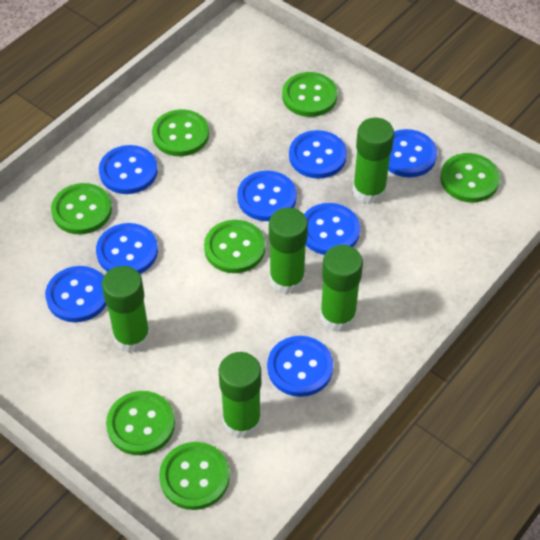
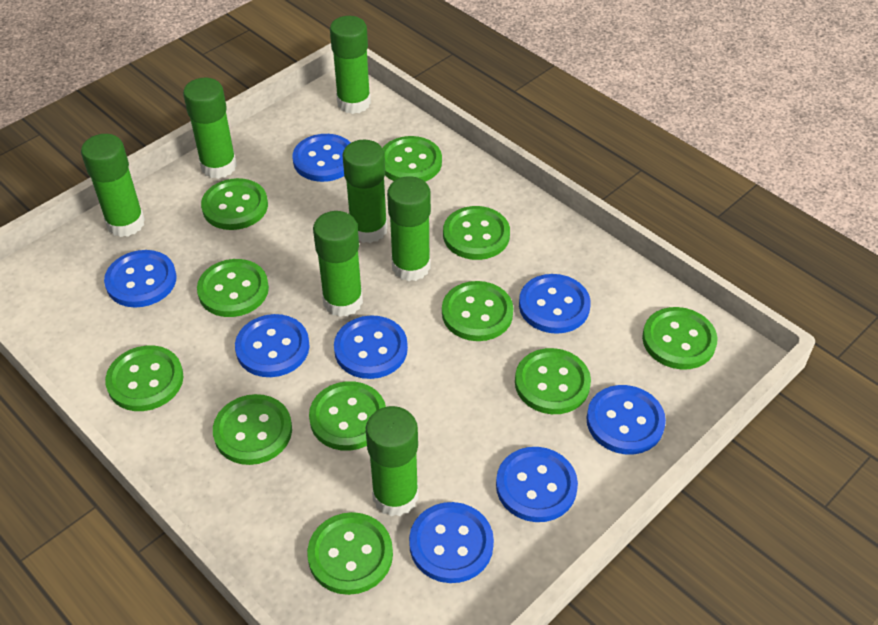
green button: [51,183,112,234] [106,391,175,455] [152,109,209,156] [159,442,230,510] [204,220,265,273] [282,72,338,117] [440,153,500,203] = 7 -> [105,345,183,411] [197,259,269,317] [201,178,268,230] [213,394,292,465] [307,512,393,595] [309,381,386,451] [382,136,442,182] [442,281,513,341] [443,206,510,260] [515,348,591,414] [642,307,717,370] = 11
green glue stick: [102,266,150,353] [219,352,261,439] [269,208,308,295] [320,245,363,332] [353,118,394,204] = 5 -> [81,134,145,237] [183,78,237,179] [313,211,363,317] [330,16,371,114] [342,139,388,243] [366,406,418,516] [387,176,431,281] = 7

